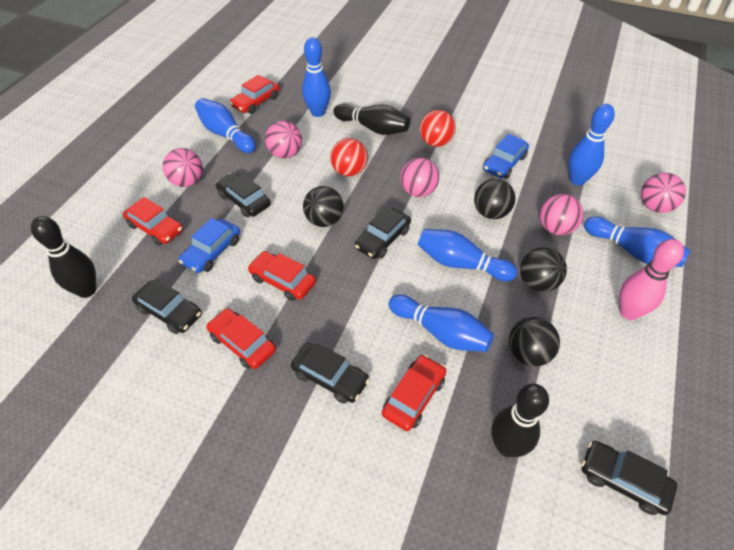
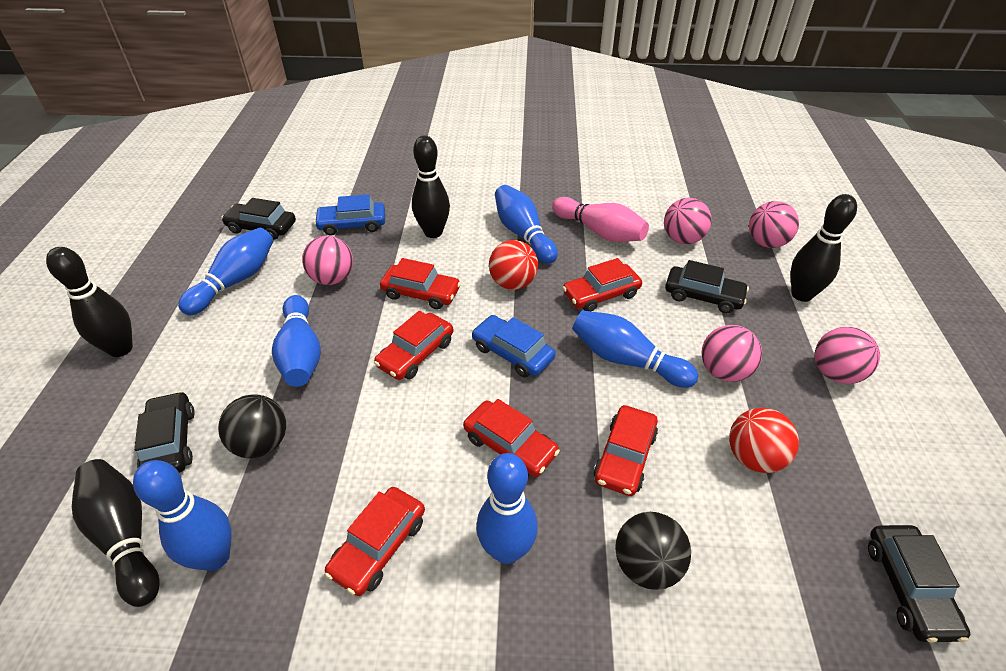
black ball: [303,186,344,227] [474,179,516,219] [509,317,560,366] [520,247,567,292] = 4 -> [218,394,286,458] [615,512,691,590] = 2
black bowling pin: [31,216,96,298] [334,104,410,135] [491,384,549,457] = 3 -> [46,247,133,357] [72,459,160,607] [412,135,450,238] [791,194,857,302] = 4
black car: [132,279,202,334] [216,172,271,217] [291,342,370,403] [355,206,411,259] [582,441,677,515] = 5 -> [134,391,195,473] [221,198,296,240] [665,260,749,313] [868,525,970,643] = 4
red car: [123,197,183,245] [207,308,276,369] [230,75,279,114] [248,251,316,301] [382,355,446,431] = 5 -> [325,487,425,596] [374,311,453,380] [380,258,461,309] [463,399,560,477] [562,258,642,312] [594,405,658,496] = 6

